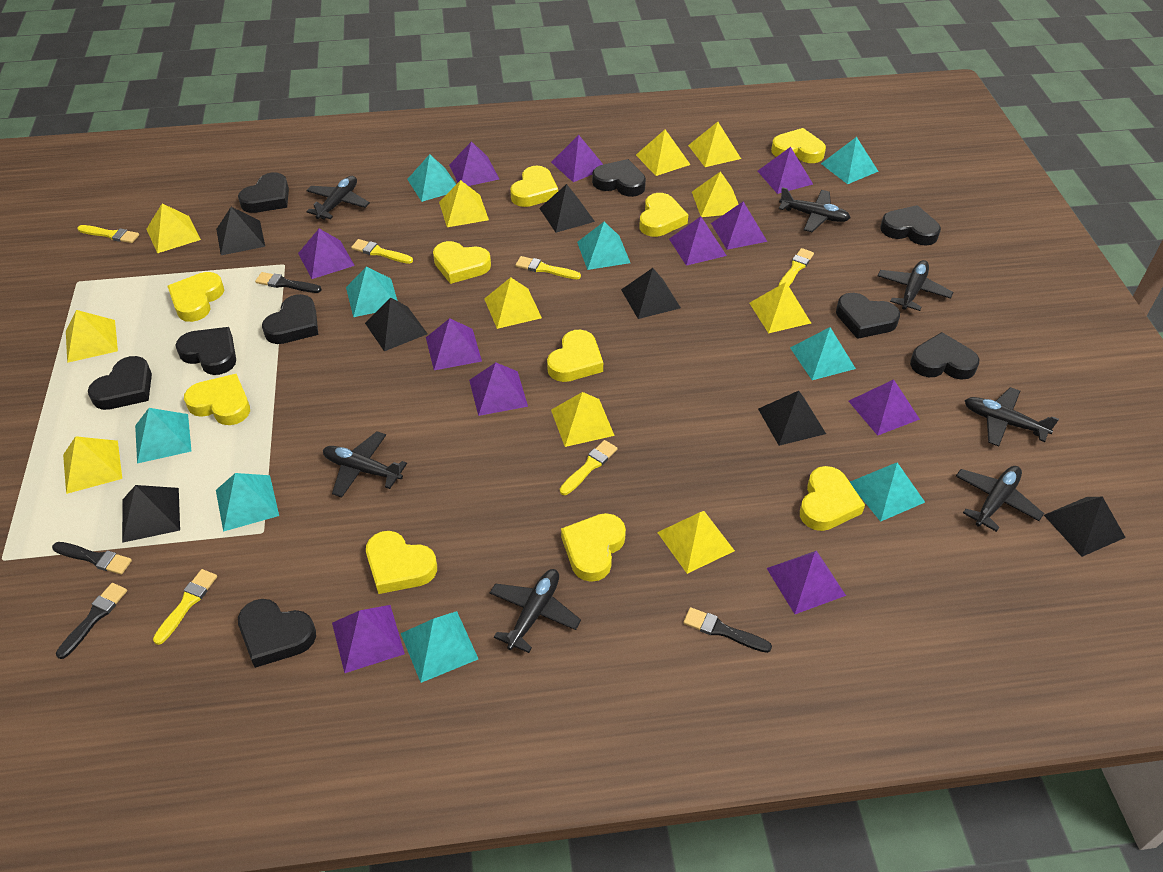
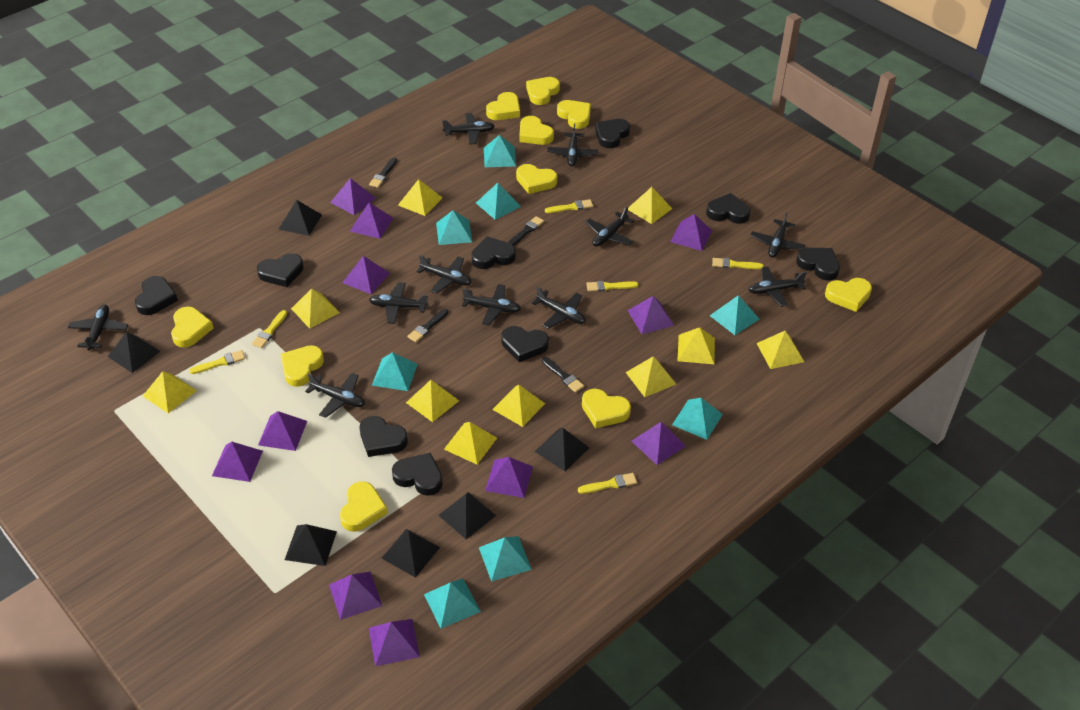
black plane: [306,176,370,220] [323,431,407,498] [490,569,581,653] [779,187,851,232] [877,260,953,311] [956,466,1044,532] [964,387,1059,446] = 7 -> [68,305,128,350] [305,373,365,418] [369,282,429,324] [416,255,472,294] [442,113,495,144] [462,284,521,325] [532,286,586,329] [547,123,598,166] [586,206,634,246] [748,267,807,307] [750,212,805,258] = 11
black pyramid: [122,485,180,543] [216,207,265,255] [365,297,428,351] [539,184,595,233] [621,268,681,319] [758,391,826,446] [1044,497,1126,557] = 7 -> [108,332,161,373] [278,200,322,236] [285,524,337,566] [382,529,440,578] [438,492,496,539] [535,428,589,471] = 6
turquoise pyramid: [135,408,191,464] [216,473,279,532] [346,266,397,317] [401,611,478,683] [407,154,456,202] [577,222,630,270] [790,327,856,380] [821,137,879,184] [850,462,925,522] = 9 -> [372,352,418,391] [424,579,481,629] [436,210,472,245] [476,183,521,220] [479,536,532,581] [484,135,516,167] [672,398,723,440] [709,295,759,335] = 8
yellow pyramid: [63,436,122,494] [66,310,118,363] [147,203,201,253] [439,180,489,227] [484,277,542,329] [551,392,615,447] [636,129,691,176] [657,511,735,574] [688,122,741,167] [692,171,739,217] [749,282,811,333] = 11 -> [143,371,197,413] [291,288,340,329] [398,179,443,216] [406,380,459,422] [444,422,497,464] [492,385,545,427] [626,356,676,397] [628,187,672,224] [677,327,715,364] [756,331,804,369] = 10

